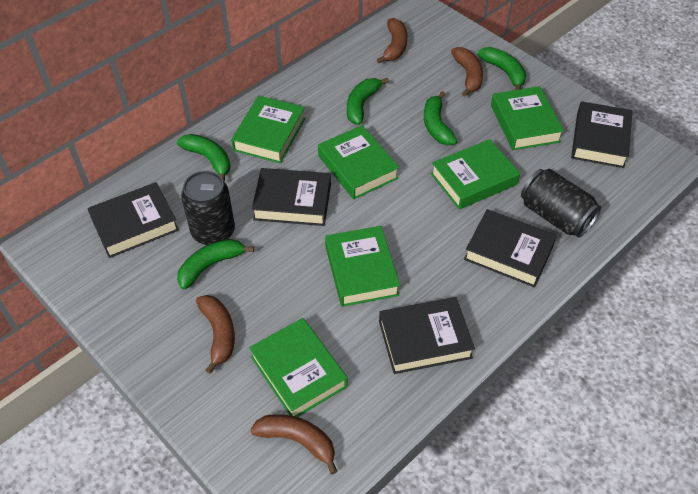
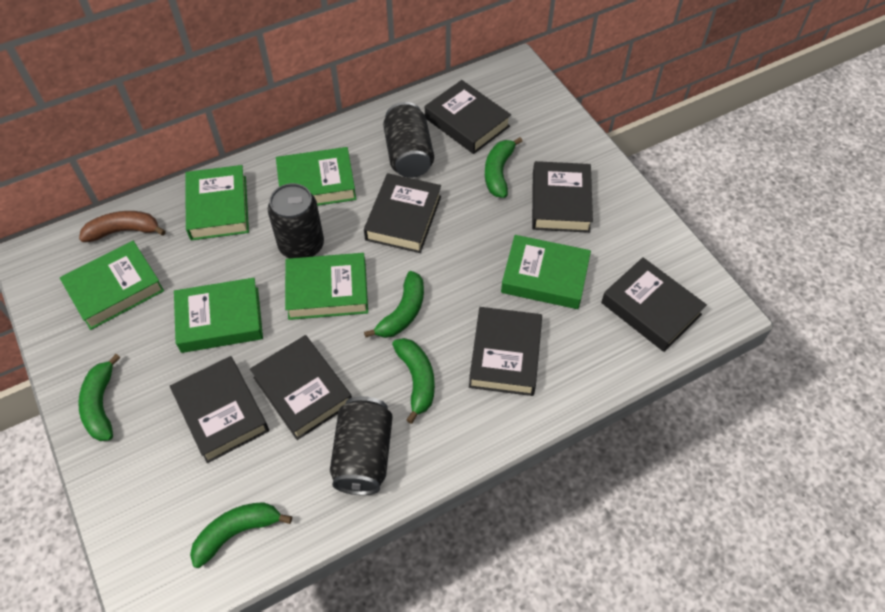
black book: [87,182,179,258] [252,168,331,226] [379,297,475,374] [464,209,557,288] [571,101,632,168] = 5 -> [170,356,269,463] [250,335,352,440] [364,173,441,253] [425,80,511,154] [469,307,542,396] [532,161,593,233] [601,257,707,352] = 7
black can: [181,171,235,245] [521,169,601,238] = 2 -> [268,183,324,258] [330,396,393,495] [383,102,434,178] = 3
brown banana: [196,295,235,374] [250,414,338,475] [377,18,407,63] [451,47,483,97] = 4 -> [79,211,166,242] = 1

